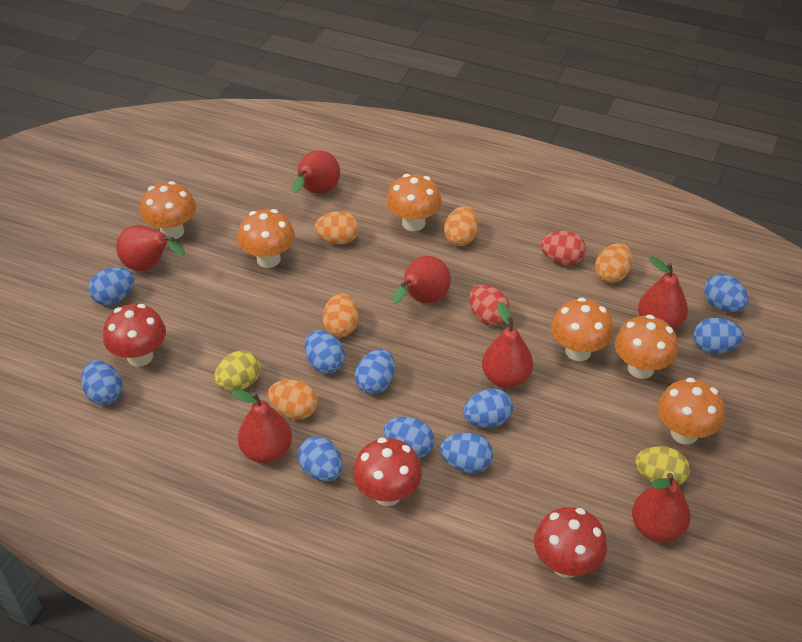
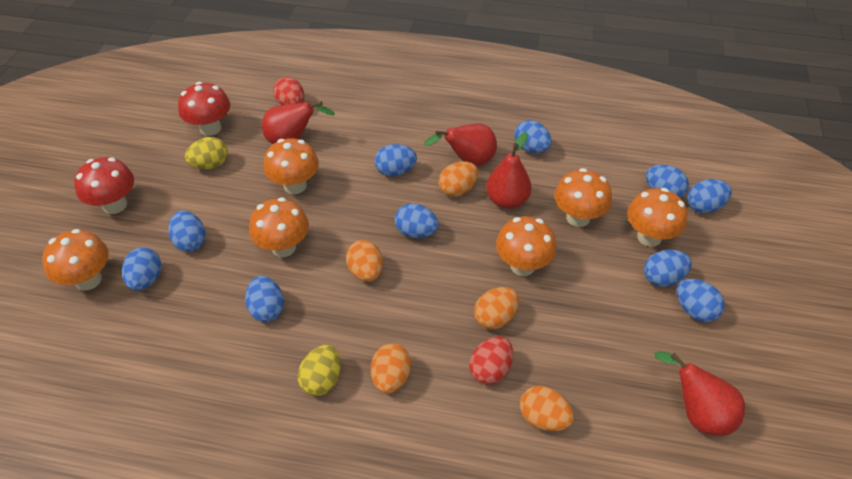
red mushroom: [103,304,166,367] [353,437,422,506] [534,507,607,578] = 3 -> [74,157,134,214] [178,82,230,136] = 2
red pear: [116,225,185,271] [230,389,292,463] [292,150,340,194] [392,256,451,304] [482,302,533,388] [632,473,691,542] [638,257,688,330] = 7 -> [262,101,335,144] [424,123,497,166] [486,132,532,209] [654,351,745,436] = 4

